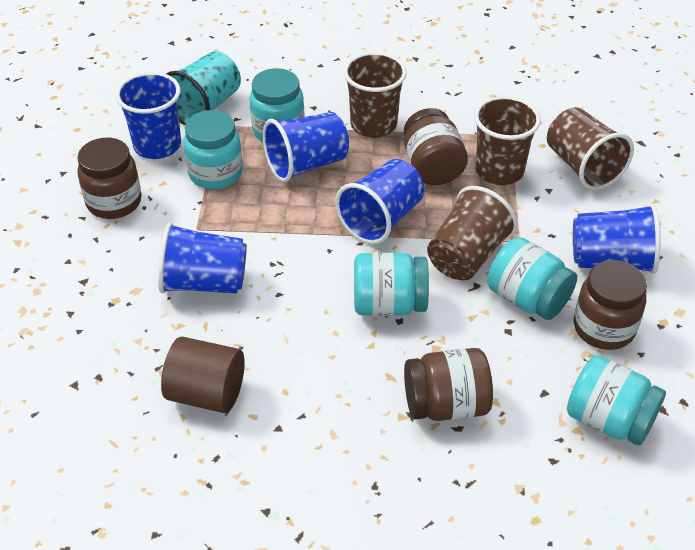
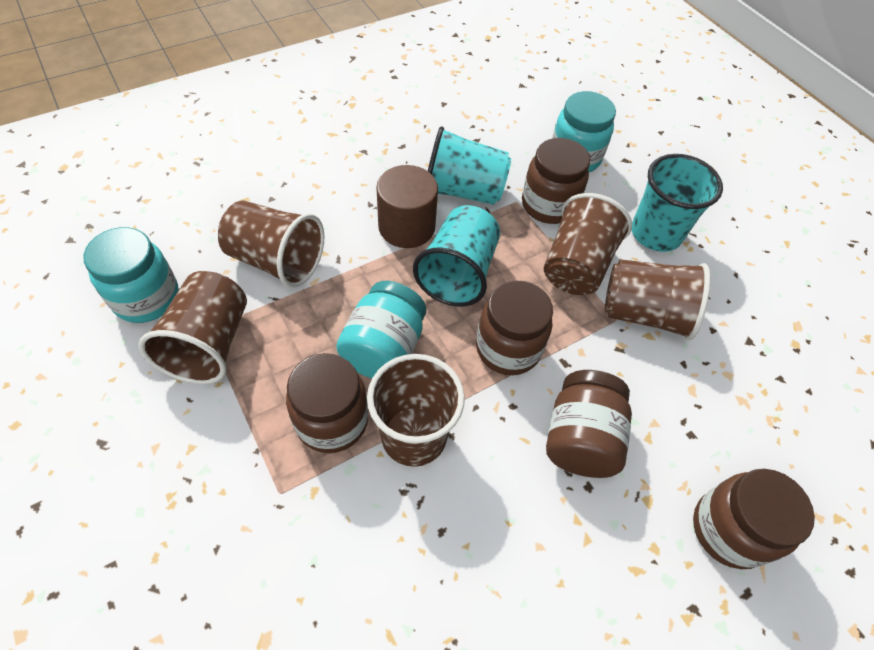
blue cup: [115,72,181,159] [158,222,247,294] [263,112,349,182] [335,159,425,244] [573,204,661,274] = 5 -> none = 0
brown cup: [344,52,407,138] [427,186,518,280] [474,96,541,185] [547,107,634,190] = 4 -> [138,271,247,384] [218,200,324,288] [367,354,465,467] [544,193,632,295] [605,259,710,340] = 5
brown jar: [77,138,142,219] [404,108,468,185] [404,348,493,421] [574,260,647,350] = 4 -> [286,353,368,453] [476,281,553,375] [522,138,590,224] [546,370,632,478] [693,469,815,569] = 5
turquoise cup: [166,51,241,125] = 1 -> [413,205,500,306] [428,126,511,205] [632,154,723,252] = 3
turquoise jar: [183,110,243,190] [250,68,305,142] [354,252,429,316] [487,237,577,320] [567,355,666,446] = 5 -> [84,227,179,323] [336,281,426,379] [552,91,616,172] = 3

